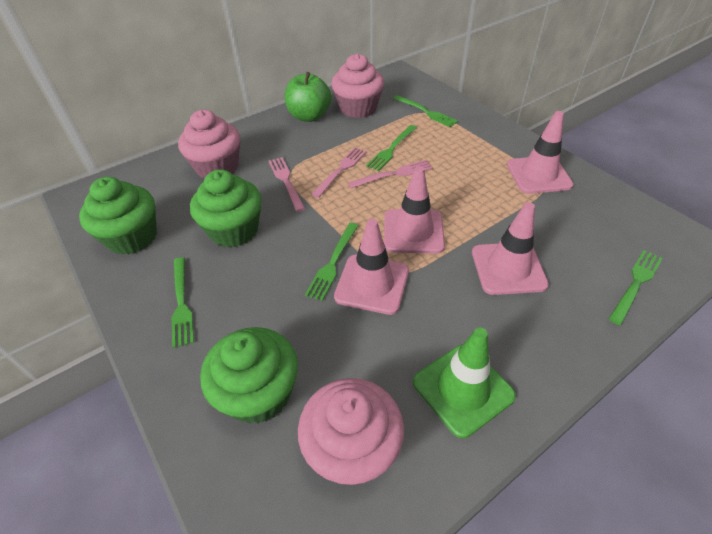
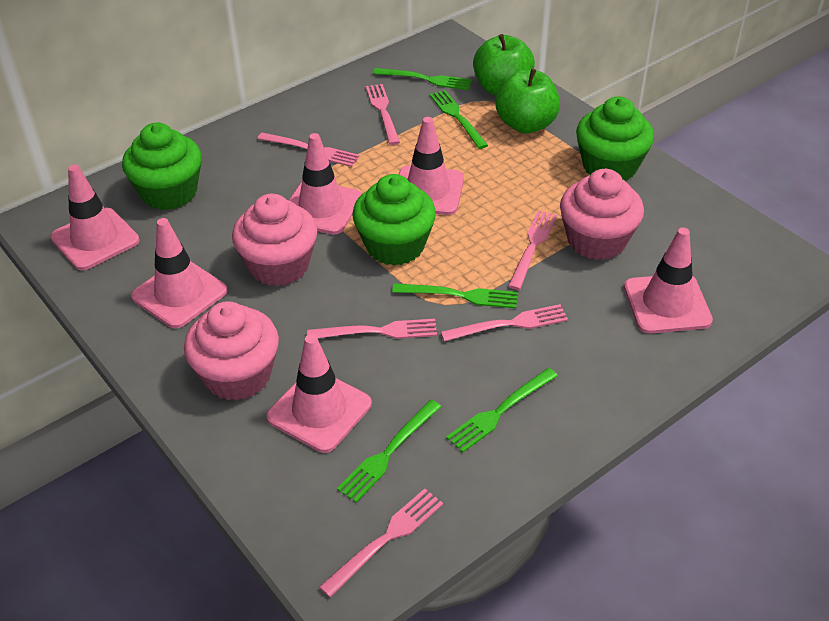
green apple: [285,72,331,122] = 1 -> [473,34,535,96] [496,69,560,133] = 2
green traffic cone: [413,328,516,438] = 1 -> none = 0
pink fork: [269,157,305,212] [311,147,367,198] [348,160,433,188] = 3 -> [257,133,360,167] [307,319,437,339] [319,489,443,597] [366,84,400,145] [441,304,568,342] [508,210,557,290] = 6
pink traffic cone: [334,219,409,315] [384,166,445,254] [472,202,549,295] [507,111,573,194] = 4 -> [50,164,140,270] [131,218,227,328] [267,334,372,453] [289,133,362,235] [398,117,464,215] [624,227,713,334] = 6

